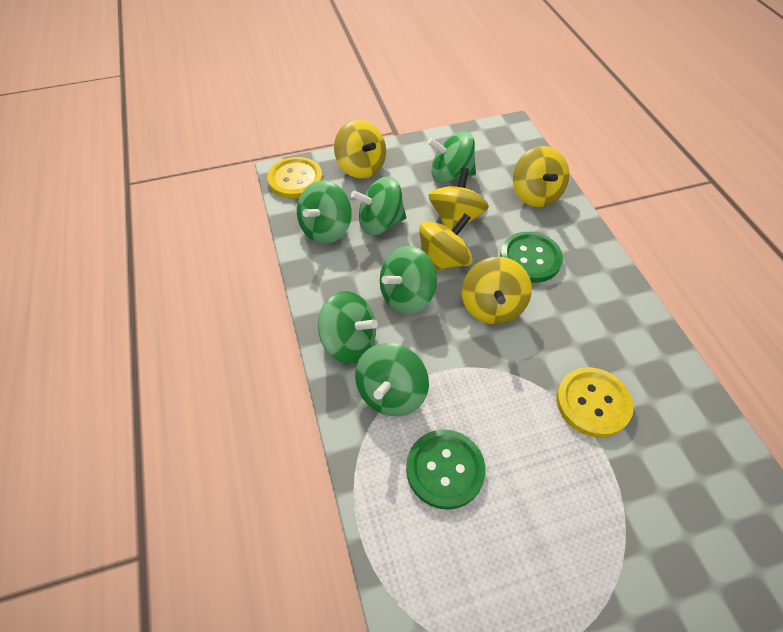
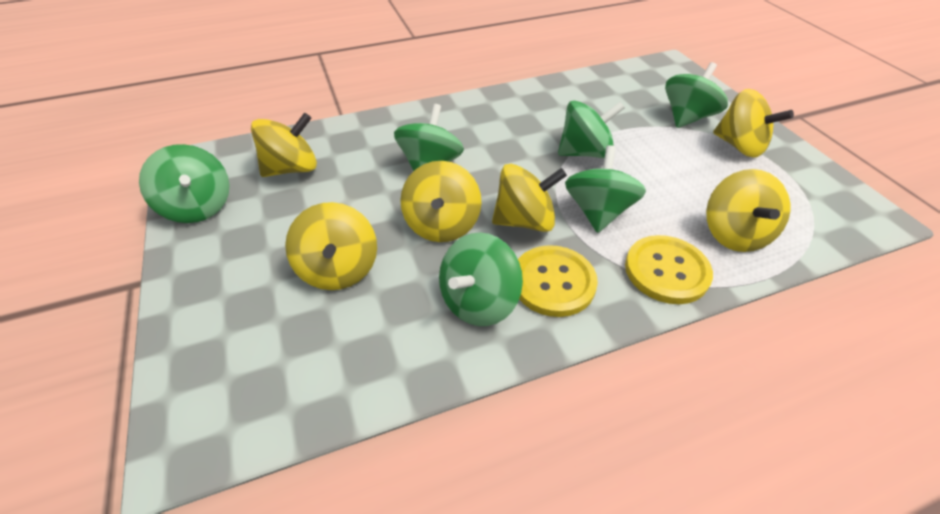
green button: [406,430,485,510] [500,232,563,283] = 2 -> none = 0
yellow spinning top: [334,120,386,179] [419,213,473,271] [429,168,489,230] [462,257,532,324] [513,146,569,207] = 5 -> [251,113,317,177] [285,202,377,290] [400,161,481,242] [492,164,567,232] [706,169,790,252] [713,89,794,158] = 6

